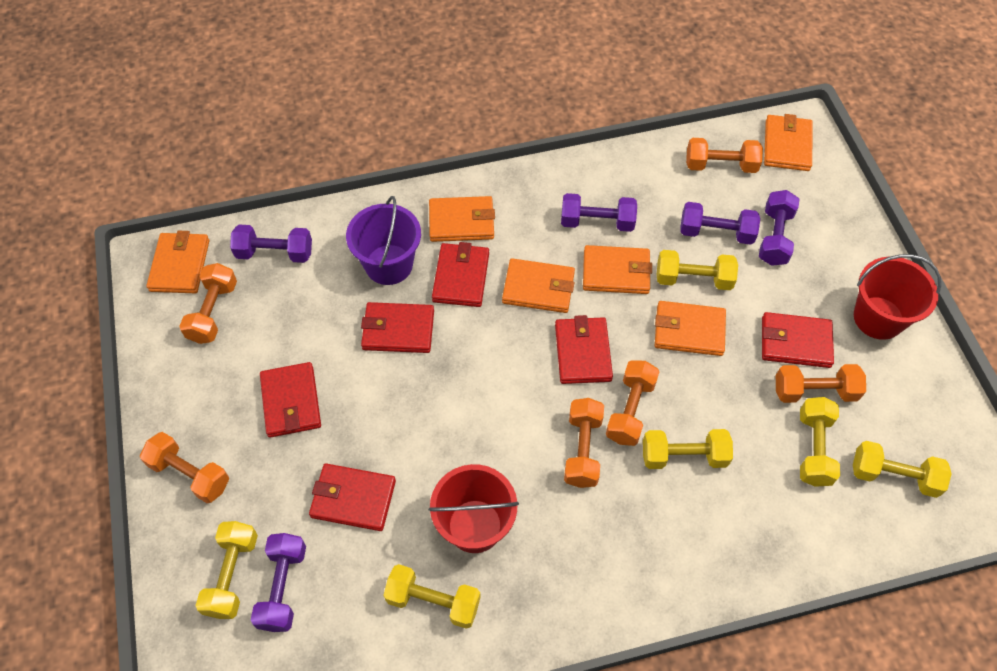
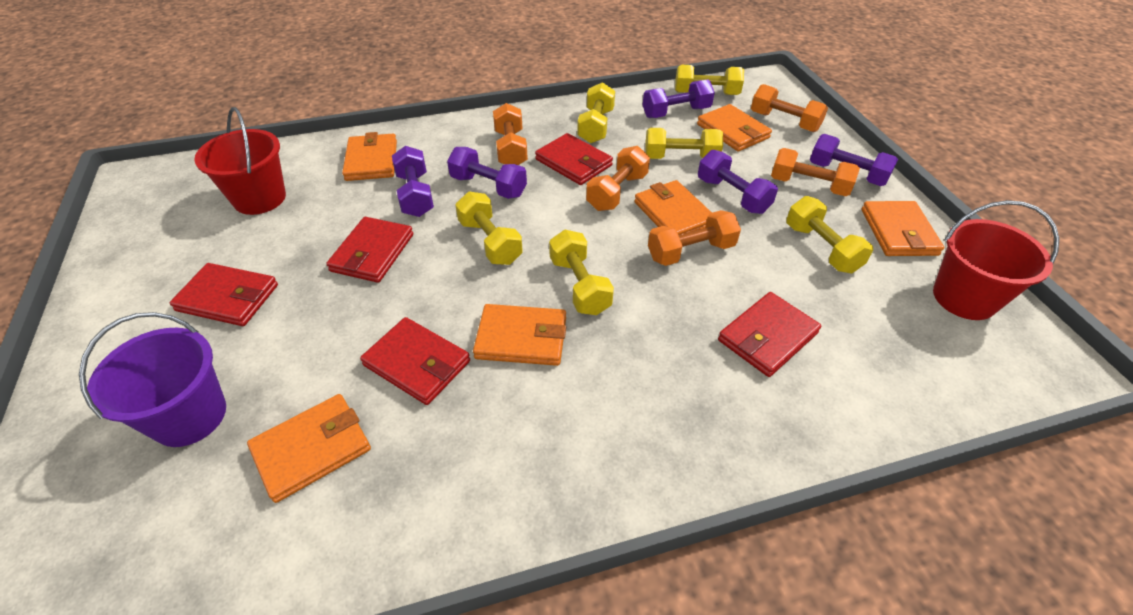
orange dumbbell: [140,432,229,503] [179,263,237,344] [564,398,604,488] [606,360,660,446] [686,138,763,173] [776,364,866,403] = 6 -> [493,103,528,165] [586,146,650,211] [648,210,741,266] [751,84,828,132] [771,148,860,196] = 5
red wallet: [260,362,321,438] [309,463,396,531] [361,302,434,353] [432,242,489,307] [555,315,613,384] [762,312,834,368] = 6 -> [170,263,278,326] [326,217,413,283] [360,317,470,405] [535,133,613,185] [718,292,821,377] = 5

